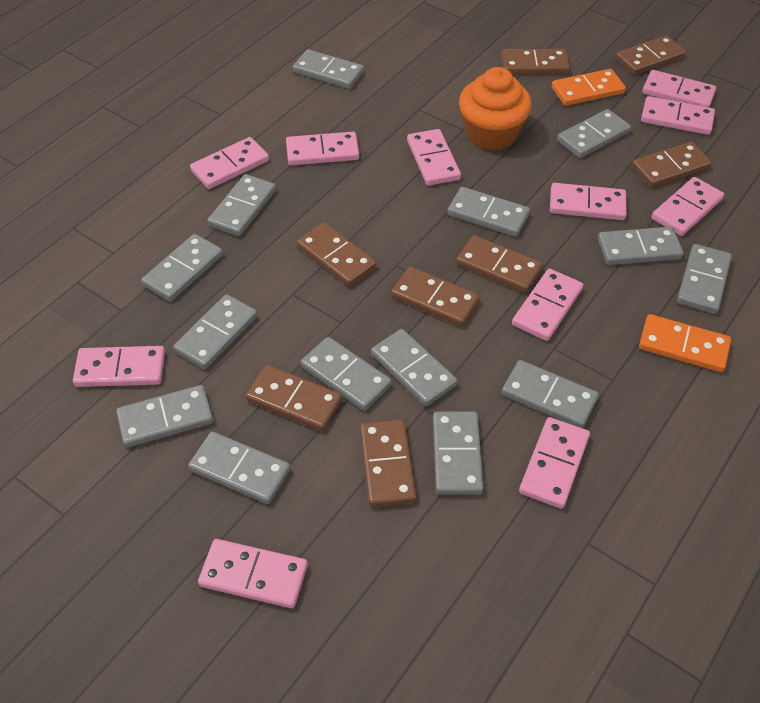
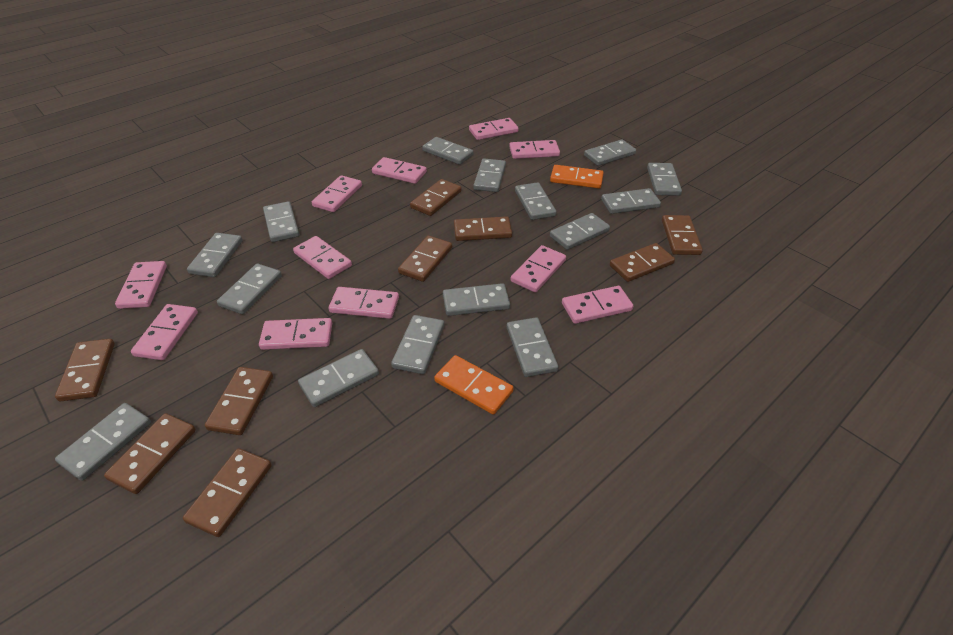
brown domino: [246,365,342,431] [297,223,376,287] [360,419,416,507] [391,267,480,326] [456,235,543,293] [501,49,570,74] [615,35,686,75] [632,142,712,187] = 8 -> [55,339,115,401] [104,413,196,494] [183,448,272,537] [205,367,273,435] [398,235,452,282] [410,179,461,216] [454,216,512,241] [610,243,675,282] [662,215,703,255] = 9
grey domino: [116,385,213,447] [141,234,223,302] [173,294,257,369] [188,431,290,504] [207,174,276,236] [293,49,364,89] [300,337,392,411] [371,329,458,406] [433,411,483,495] [447,187,530,237] [502,360,599,428] [557,109,631,158] [598,227,684,265] [677,244,732,314] = 14 -> [55,403,151,481] [187,233,243,277] [217,263,282,314] [263,201,299,242] [298,349,379,407] [391,315,444,374] [422,137,473,165] [443,283,510,316] [473,159,506,192] [507,317,558,377] [515,182,556,220] [550,213,610,250] [584,139,636,166] [601,188,661,214] [647,163,682,196] = 15
orange cupcake: [459,67,532,150] = 1 -> none = 0

